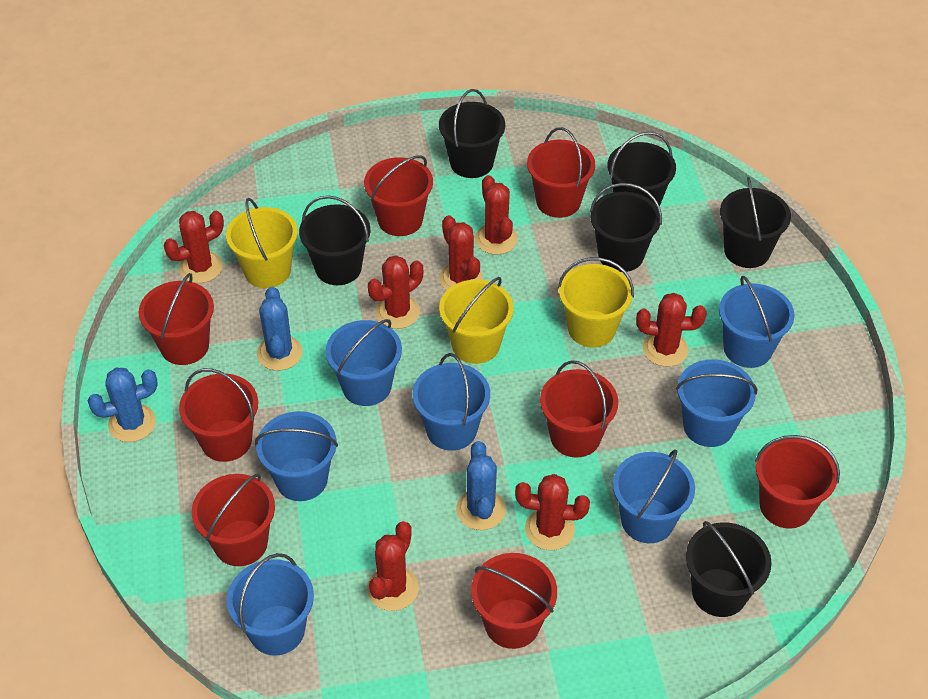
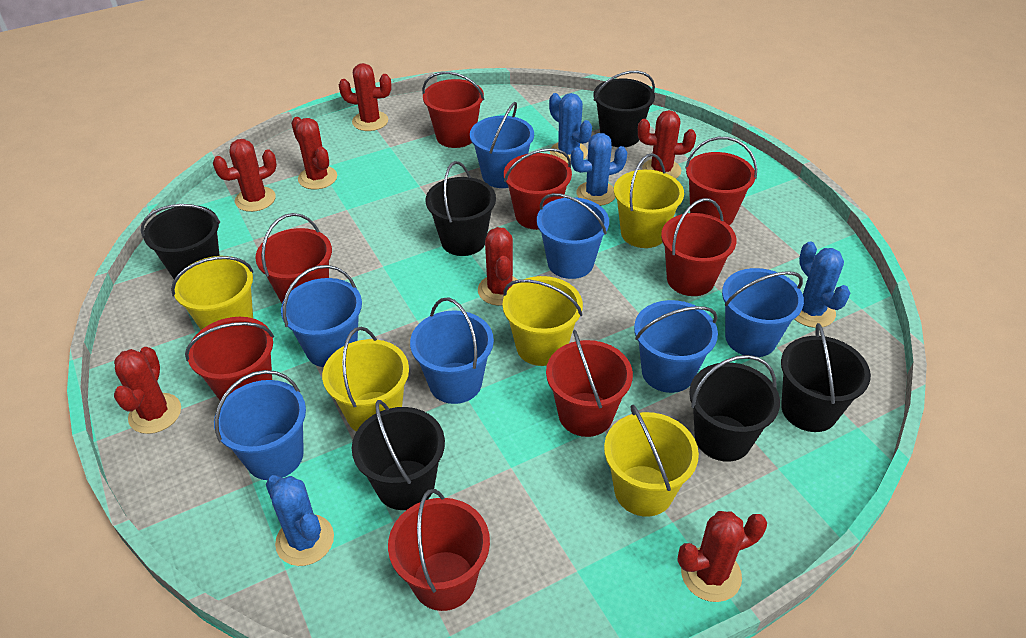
blue cactus: [88,368,158,442] [257,286,303,371] [456,441,506,530] = 3 -> [266,475,334,566] [549,93,592,163] [571,133,628,206] [795,242,850,328] = 4
yellow bucket: [226,198,298,288] [439,277,514,364] [558,257,634,347] = 3 -> [171,256,253,330] [322,327,409,432] [503,276,583,366] [604,405,699,517] [614,153,684,248] = 5

